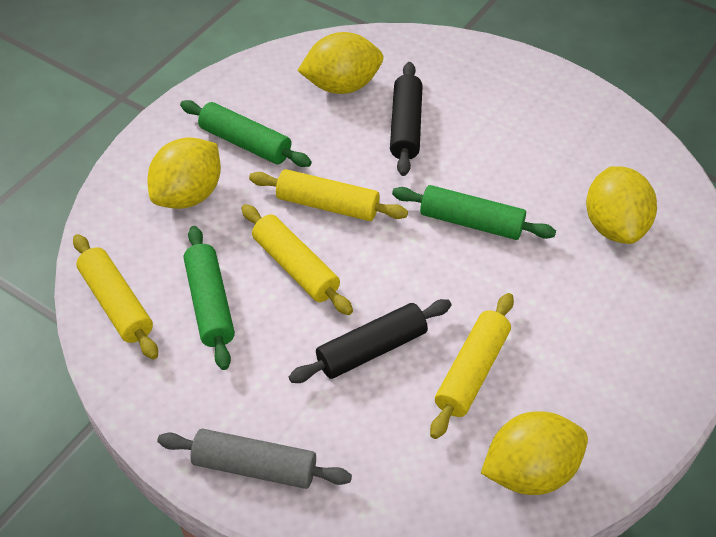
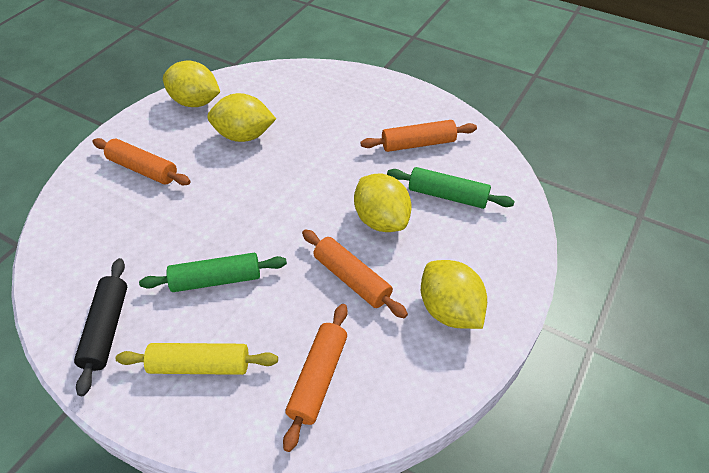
black rolling pin: [289,299,452,383] [390,62,423,176] = 2 -> [74,258,127,396] = 1
green rolling pin: [180,100,312,167] [184,226,235,370] [392,185,556,240] = 3 -> [139,253,287,292] [387,167,515,209] = 2
grey rolling pin: [158,428,352,489] = 1 -> none = 0
orange rolling pin: none = 0 -> [92,138,191,185] [283,304,348,452] [302,229,408,318] [360,120,477,152] = 4
yellow rolling pin: [73,234,158,360] [242,204,353,315] [249,169,408,221] [430,293,514,439] = 4 -> [116,343,278,375] = 1

